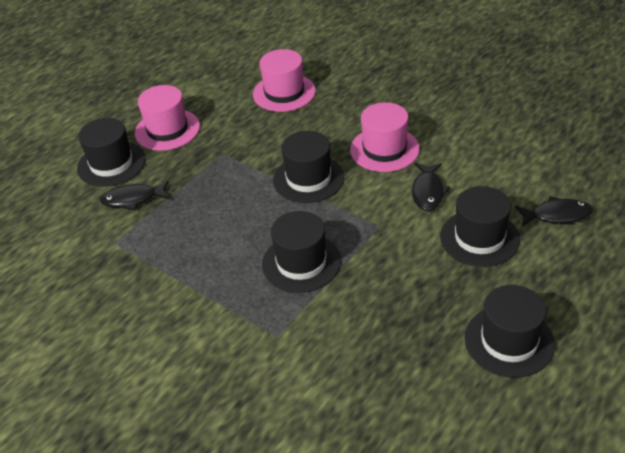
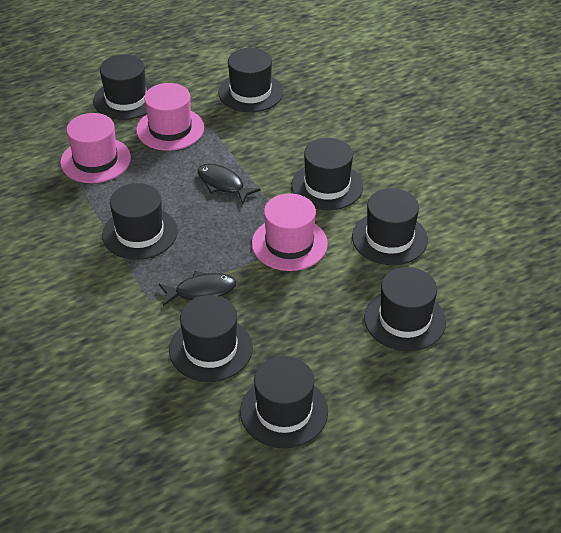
black fish: [100,181,170,211] [412,163,451,211] [515,196,593,227] = 3 -> [159,271,237,306] [198,163,260,204] = 2
black hat: [77,118,146,187] [262,211,341,293] [273,131,344,203] [440,186,520,267] [465,285,555,378] = 5 -> [93,55,153,120] [102,183,178,260] [169,295,253,382] [218,48,283,112] [240,356,328,448] [291,138,363,210] [352,188,428,265] [364,267,446,351] = 8

